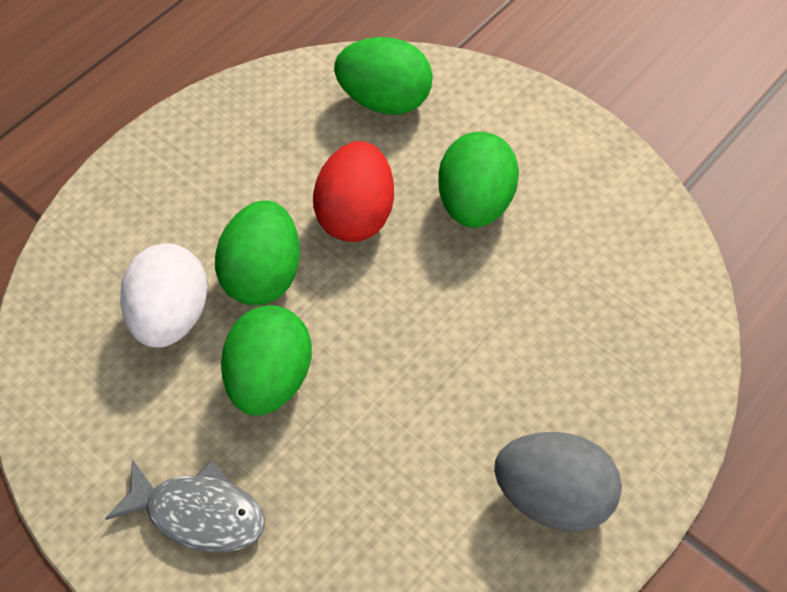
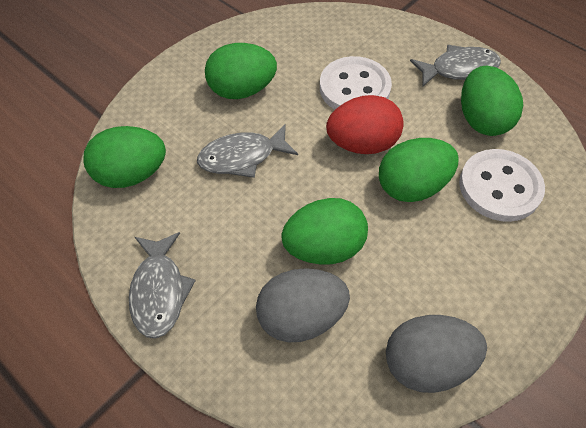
green egg: [215,201,300,305] [221,305,312,415] [334,37,433,115] [438,132,519,228] = 4 -> [83,126,166,188] [205,43,277,99] [281,198,368,265] [379,138,458,202] [461,66,523,136] = 5
grey egg: [494,432,622,532] = 1 -> [256,268,350,342] [386,315,487,393] = 2
grey fish: [105,459,265,552] = 1 -> [129,232,196,339] [197,124,298,178] [410,45,501,87] = 3
white button: none = 0 -> [320,56,392,110] [459,149,545,222] = 2
white egg: [120,243,208,348] = 1 -> none = 0

